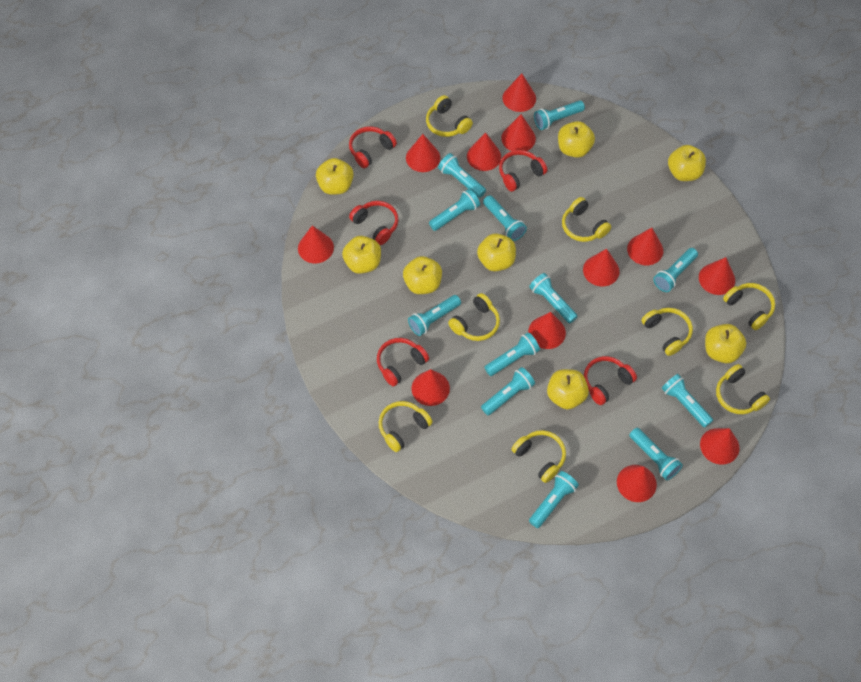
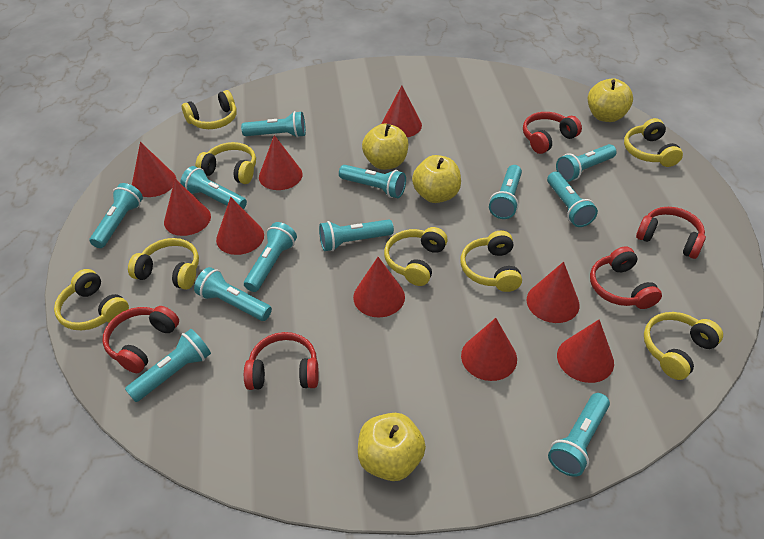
red cone: [298,225,334,263] [406,134,440,172] [411,369,450,406] [467,132,501,171] [501,114,536,151] [502,73,536,112] [528,312,566,349] [583,249,620,286] [617,465,657,502] [627,228,663,265] [699,257,735,295] [700,428,739,465] = 12 -> [132,142,176,197] [164,179,211,236] [216,197,264,255] [259,135,303,190] [353,257,405,317] [382,85,422,137] [461,318,517,381] [527,262,580,323] [557,319,614,383] = 9
yellow apple: [316,158,354,195] [342,236,381,274] [403,256,442,294] [477,233,516,271] [547,369,589,409] [558,121,595,158] [668,145,706,181] [705,324,746,363] = 8 -> [358,413,426,481] [362,124,408,170] [412,155,461,203] [588,78,633,122] = 4

